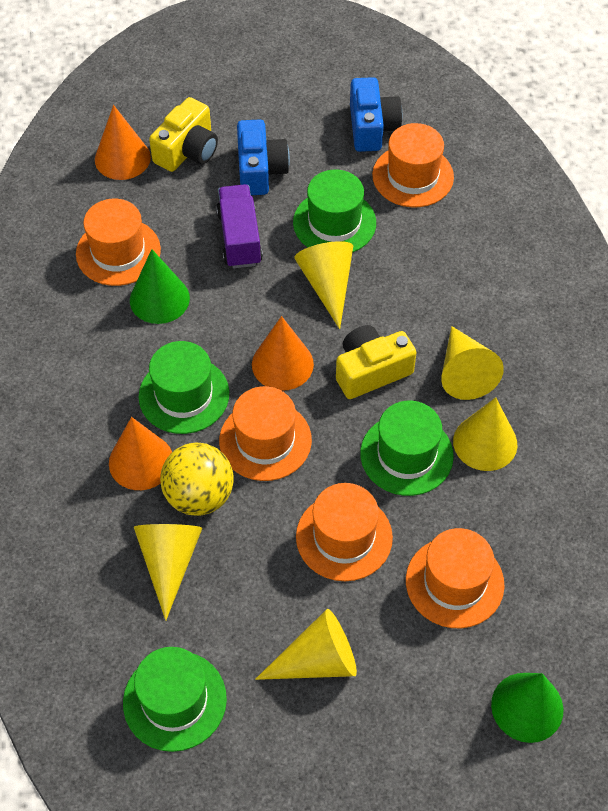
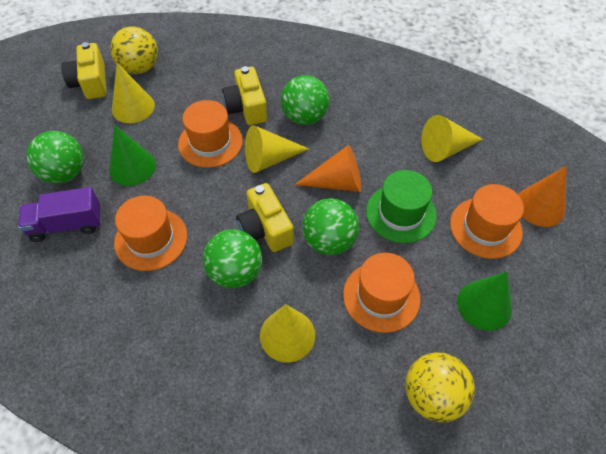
blue camera: [237,119,290,195] [350,77,402,152] = 2 -> none = 0
green ball: none = 0 -> [26,131,84,184] [203,229,262,289] [281,75,329,125] [302,198,359,255] = 4
green hat: [123,647,227,752] [139,341,229,434] [293,169,376,253] [360,401,454,496] = 4 -> [366,170,437,243] = 1
orange cone: [95,105,151,180] [109,417,172,490] [252,316,314,391] = 3 -> [294,145,362,192] [518,166,567,227] = 2
orange hat: [76,199,161,286] [219,386,312,481] [296,483,393,581] [372,123,454,207] [406,528,505,628] = 5 -> [114,196,187,271] [178,100,243,168] [343,253,421,333] [450,184,524,259] = 4
yellow ball: [160,443,234,516] = 1 -> [111,26,158,74] [405,352,475,423] = 2
yellow camera: [149,97,218,172] [336,325,417,399] = 2 -> [61,42,107,99] [222,66,267,125] [236,183,294,252] = 3
yellow cone: [134,524,202,621] [255,609,357,680] [294,241,353,329] [441,326,504,400] [453,397,517,471] = 5 -> [112,63,155,123] [245,125,309,173] [260,304,315,363] [421,115,483,162] = 4

